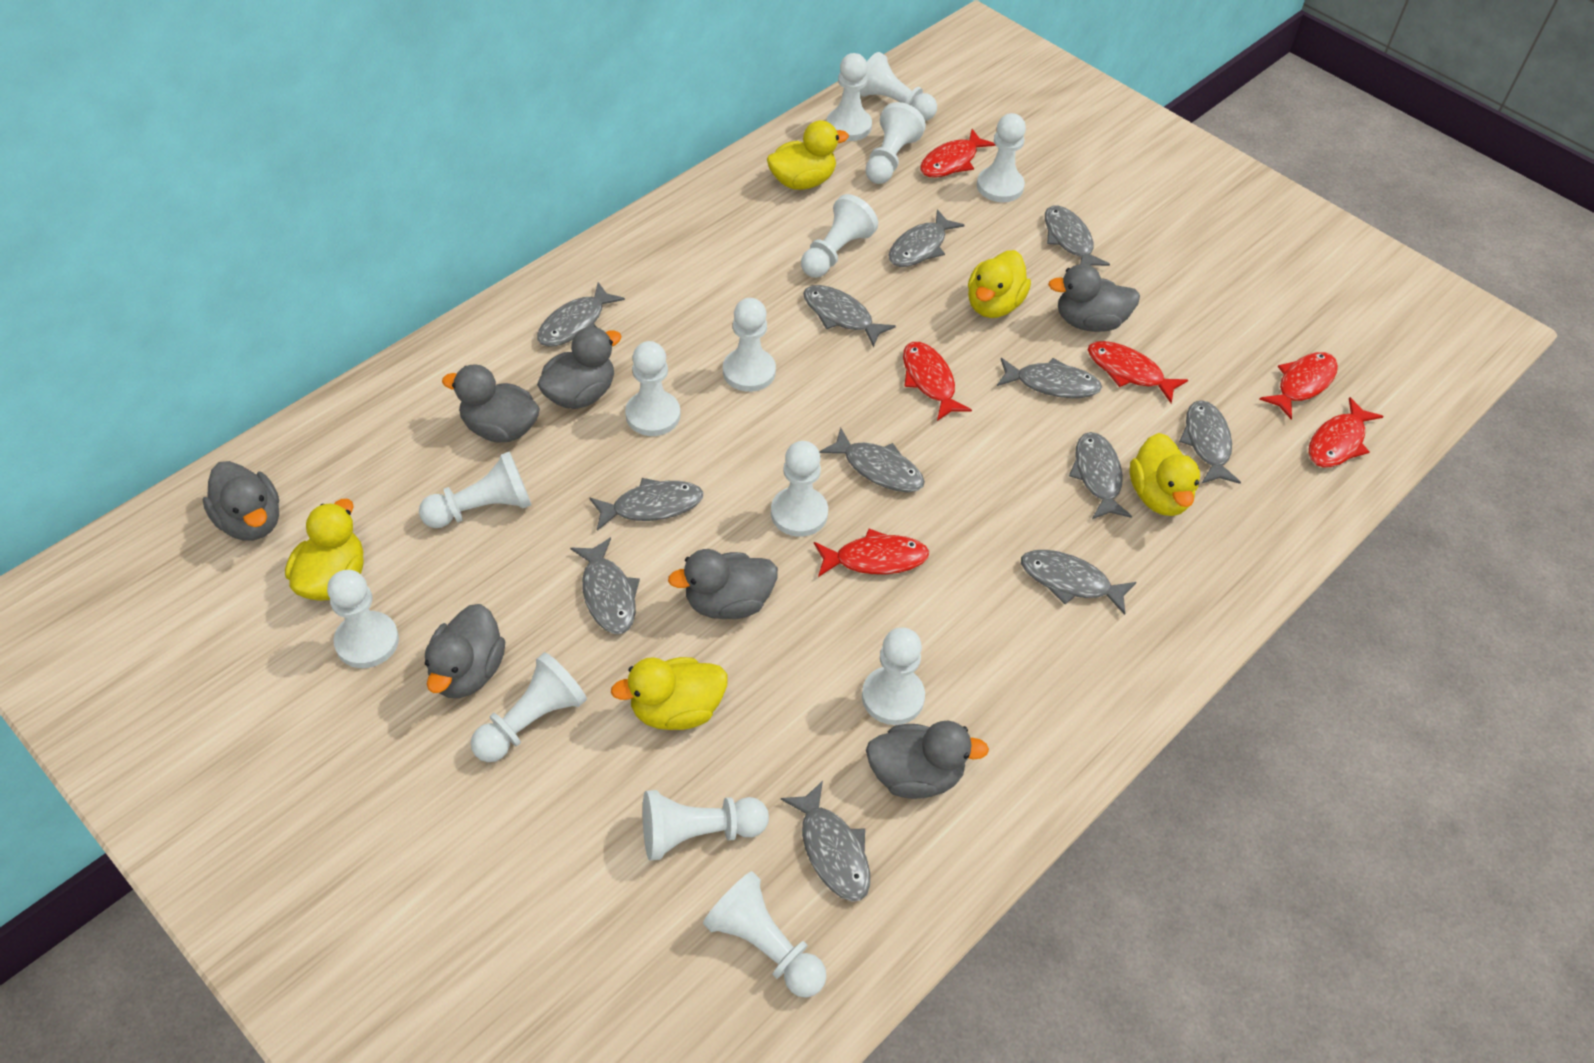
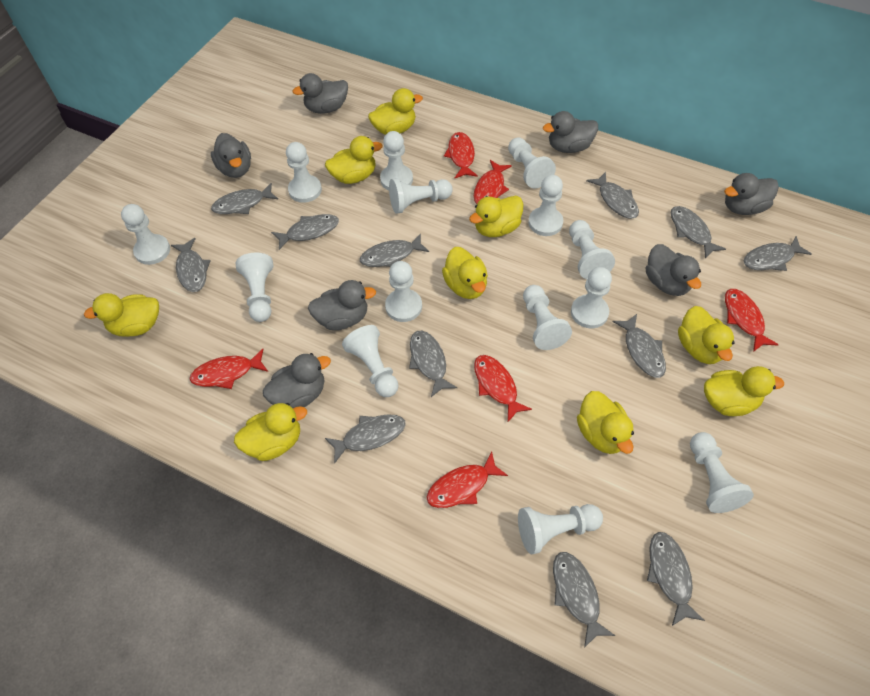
yellow duck: [285,499,363,601] [611,657,728,730] [767,120,849,190] [968,250,1031,318] [1130,433,1200,516] = 5 -> [84,293,159,337] [234,403,307,461] [325,136,383,184] [368,88,423,135] [442,247,488,299] [469,195,524,237] [577,391,634,454] [678,306,734,364] [704,366,784,416] = 9

